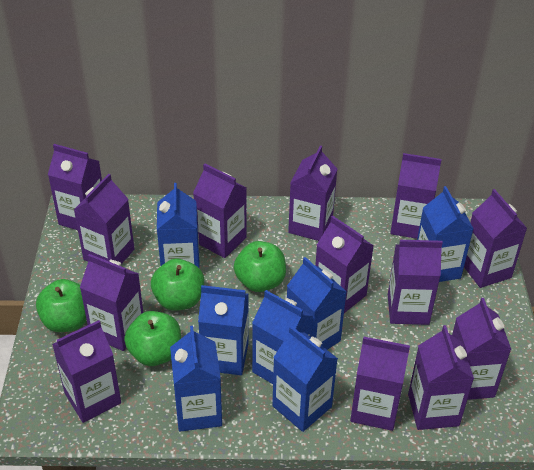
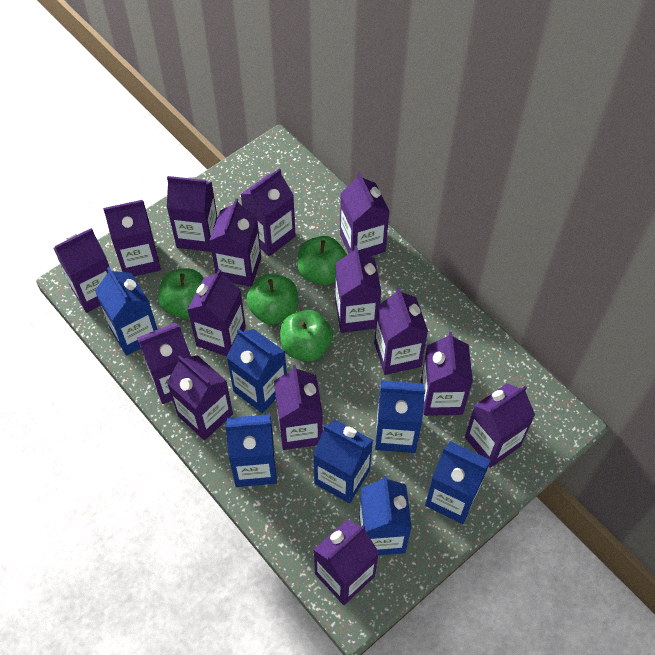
purple carton: [48,144,102,230] [52,320,121,423] [74,174,134,264] [80,254,143,351] [193,164,247,258] [288,146,337,241] [315,216,374,313] [350,337,410,431] [388,240,443,325] [390,153,442,239] [408,325,474,430] [452,298,511,400] [464,189,527,288] = 13 -> [54,228,109,313] [103,200,161,276] [137,323,191,404] [167,176,218,252] [167,355,233,440] [187,269,246,356] [209,198,261,287] [240,168,296,256] [274,365,323,450] [314,519,379,605] [335,246,381,333] [340,172,390,256] [374,287,428,375] [421,332,473,416] [465,383,535,468] = 15

